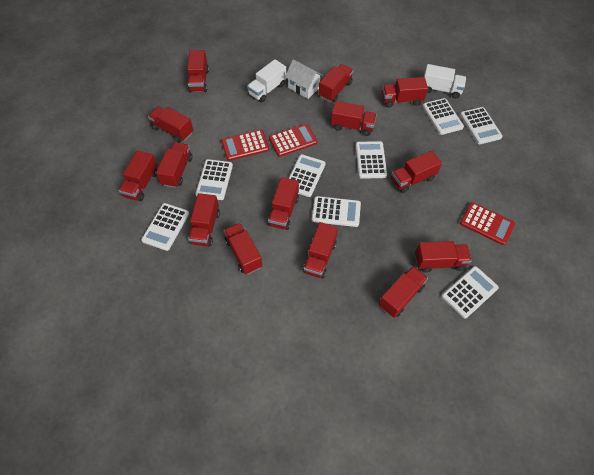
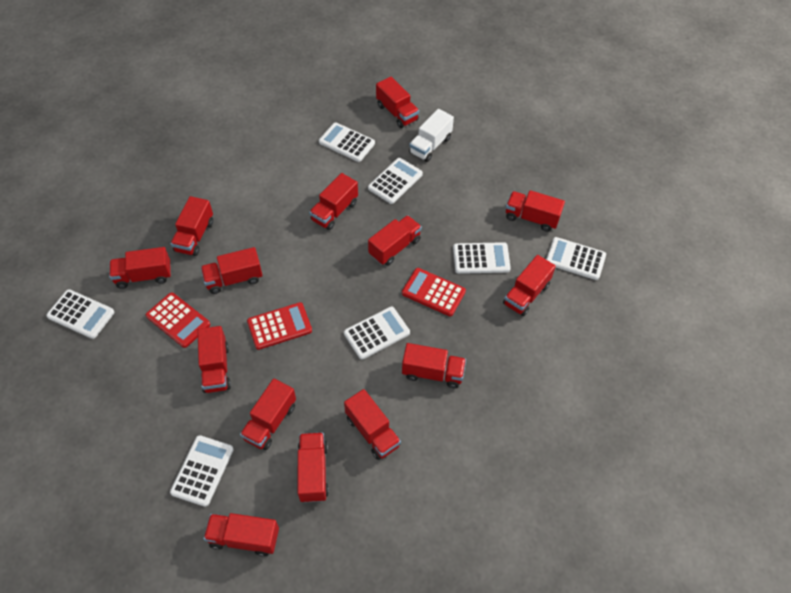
white calculator: [141,203,189,251] [196,159,233,200] [288,154,325,197] [312,196,361,227] [356,141,387,179] [422,98,464,135] [442,266,499,319] [460,107,503,144] = 8 -> [46,289,115,339] [170,435,234,507] [319,123,375,162] [344,307,410,360] [368,158,423,204] [453,242,511,274] [546,237,606,280] = 7
white house: [285,59,323,99] = 1 -> none = 0
white truck: [247,59,287,102] [424,64,466,99] = 2 -> [409,109,454,162] = 1

